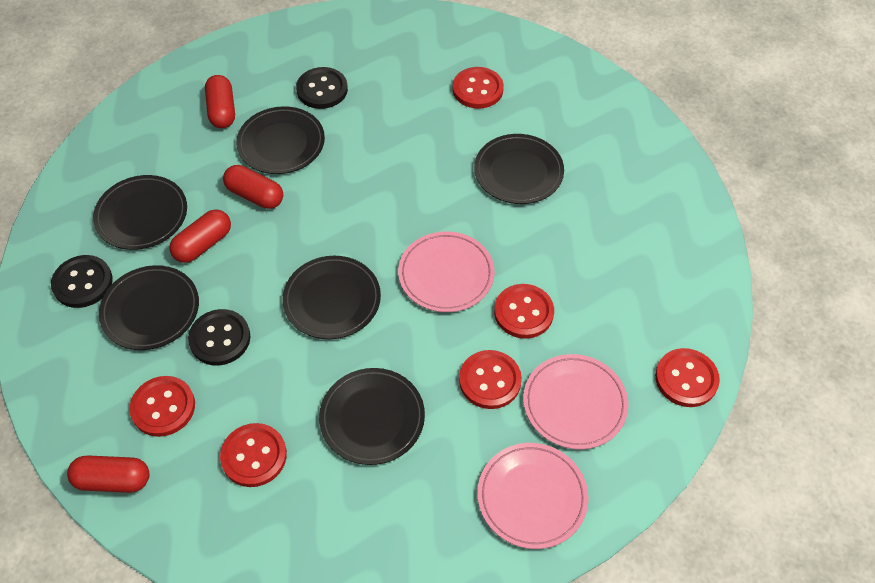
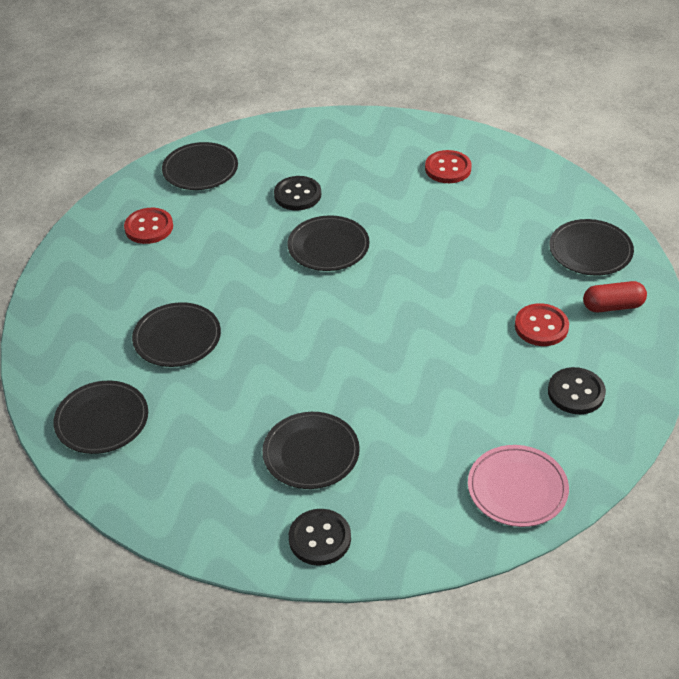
pink plate: [398,231,495,312] [478,443,589,549] [523,354,629,450] = 3 -> [468,445,569,527] = 1
red button: [129,376,195,437] [220,423,287,487] [453,67,504,109] [459,350,522,409] [494,284,554,339] [655,348,720,407] = 6 -> [124,208,173,244] [425,150,472,183] [515,303,569,346] = 3
red capsule: [67,455,150,493] [169,210,231,263] [205,75,235,128] [223,165,283,209] = 4 -> [583,281,647,312] = 1

